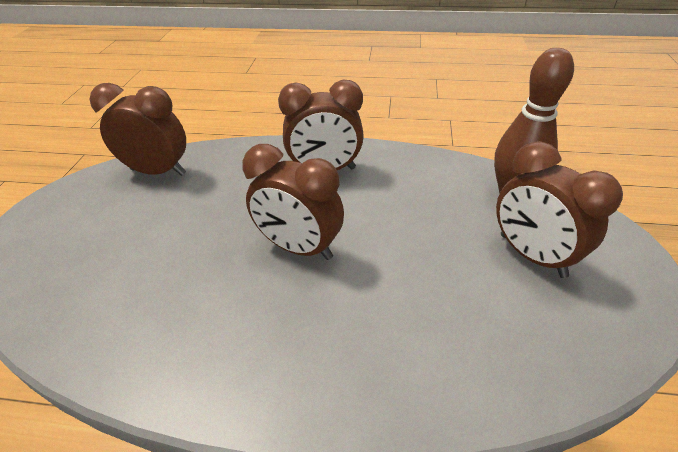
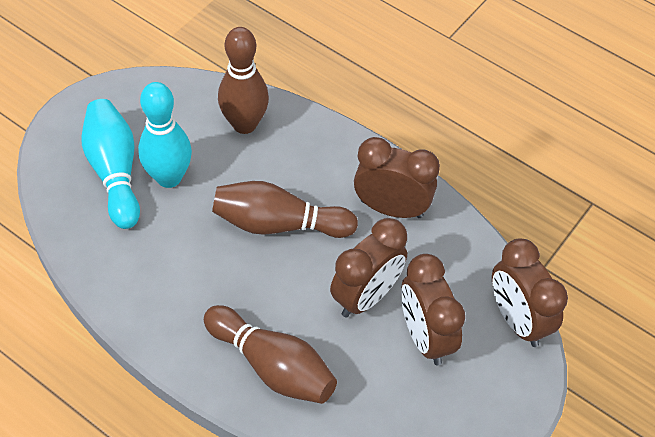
brown bowling pin: [494,48,574,194] = 1 -> [204,305,337,404] [212,181,358,238] [218,27,269,134] = 3
turquoise bowling pin: none = 0 -> [81,99,140,229] [138,82,192,188] = 2

